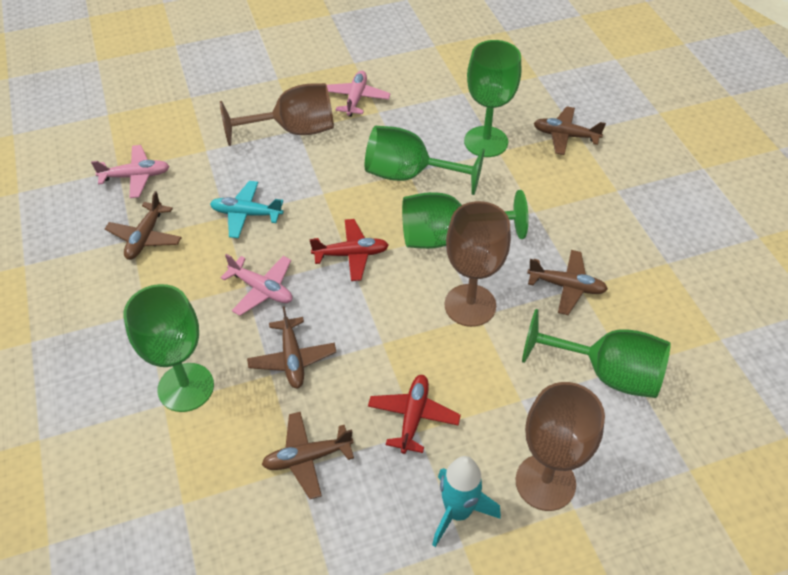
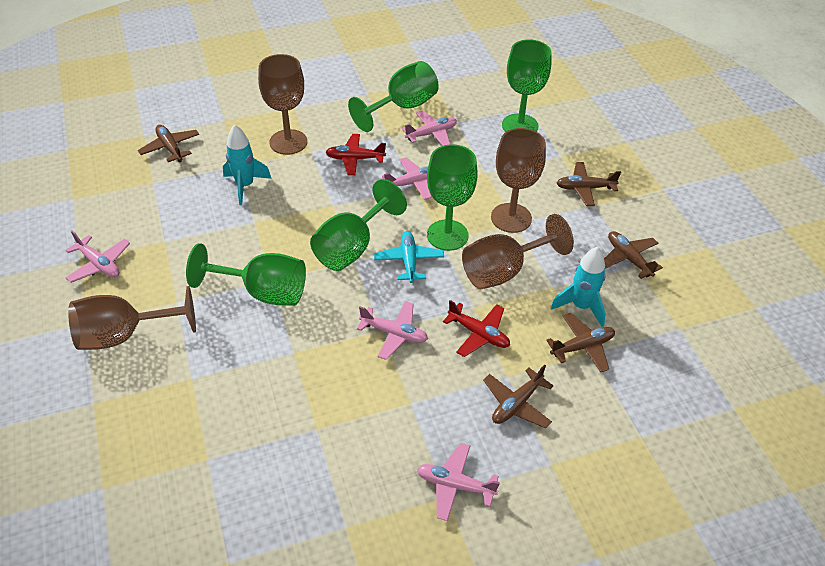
brown goblet: [220,83,334,146] [445,201,511,327] [516,382,605,511] = 3 -> [68,286,196,350] [258,54,307,155] [462,214,574,289] [491,128,546,233] = 4
pink plane: [91,145,169,198] [220,254,293,316] [327,71,391,117] = 3 -> [66,231,130,283] [357,301,428,360] [382,157,432,200] [402,111,457,146] [417,443,500,521] = 5
turquoise rocket: [432,456,501,547] = 1 -> [223,124,272,205] [551,247,606,327] = 2

